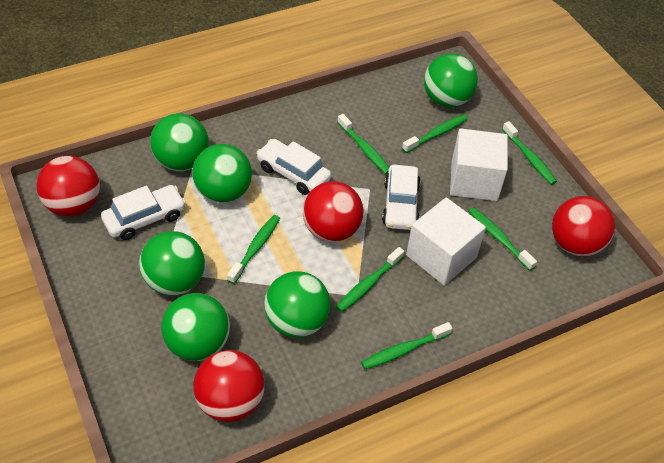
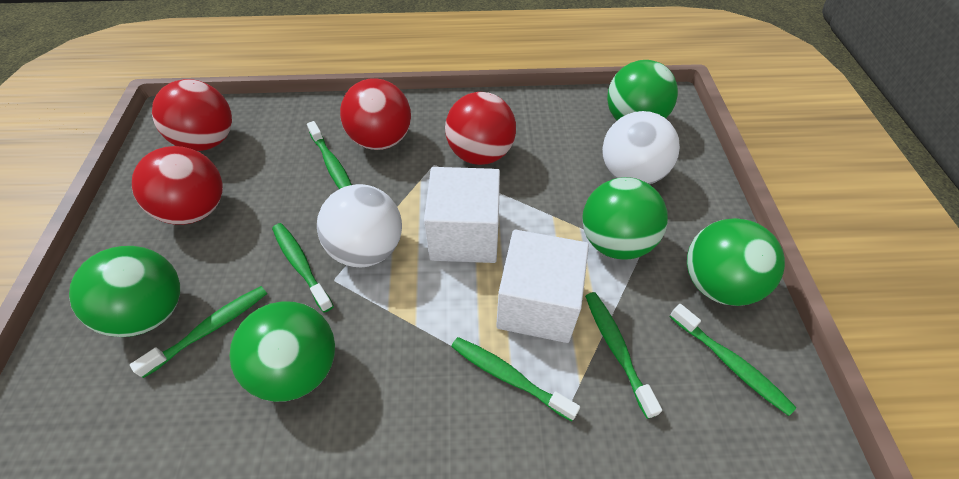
green ball: [139,231,205,296] [150,113,209,171] [161,293,230,361] [192,144,252,203] [264,271,330,338] [424,53,478,108] = 6 -> [69,246,180,337] [229,301,335,402] [582,177,668,260] [607,60,678,120] [687,218,785,306] = 5
green toothbrush: [227,215,280,284] [336,247,404,312] [337,114,389,174] [361,322,453,369] [402,114,468,153] [468,207,537,271] [502,121,557,185] = 7 -> [130,286,267,378] [272,223,334,313] [307,121,352,189] [451,337,580,421] [585,292,662,419] [669,304,797,416] = 6
white ball: none = 0 -> [317,184,402,267] [602,111,680,184] = 2
white car: [101,185,186,240] [256,139,331,195] [382,165,421,230] = 3 -> none = 0

